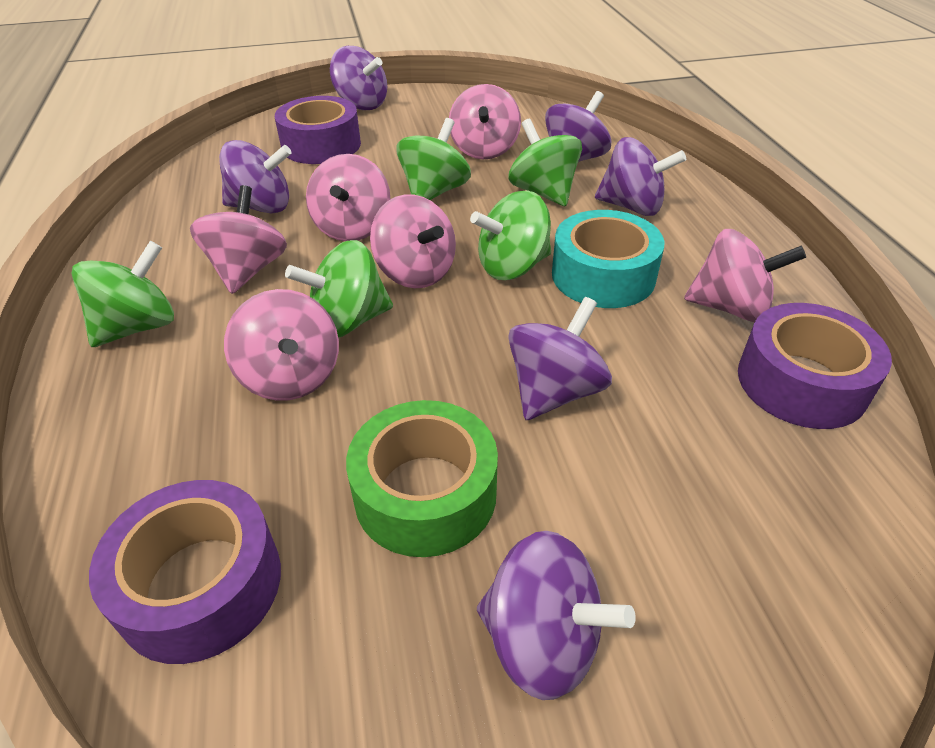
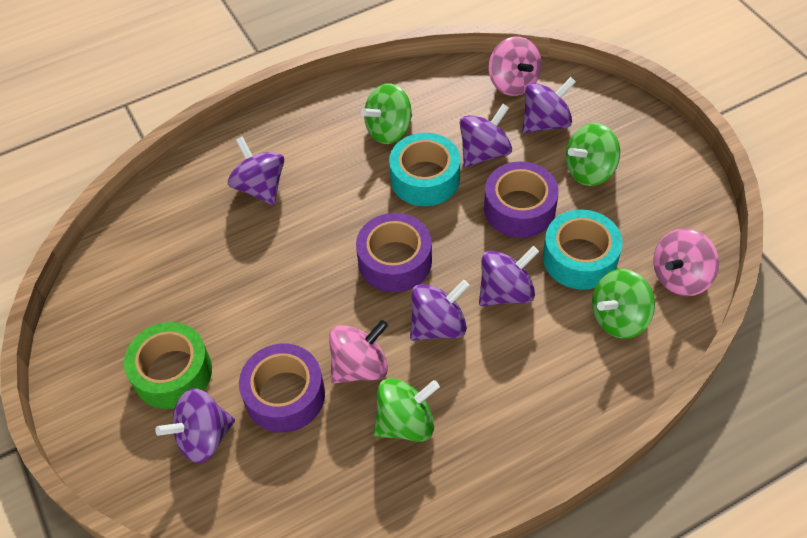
green spinning top: [71,241,174,347] [285,240,393,338] [396,118,471,200] [470,191,551,280] [508,119,582,206] = 5 -> [361,83,412,144] [374,378,440,442] [566,123,620,186] [592,269,655,339] = 4
pink spinning top: [190,185,287,294] [224,289,339,401] [306,154,390,241] [370,195,456,288] [449,84,521,160] [684,229,806,322] = 6 -> [329,320,388,384] [488,36,542,96] [653,228,719,296] = 3
turquoise tape: [552,210,664,308] = 1 -> [389,133,460,206] [543,210,622,290] = 2

